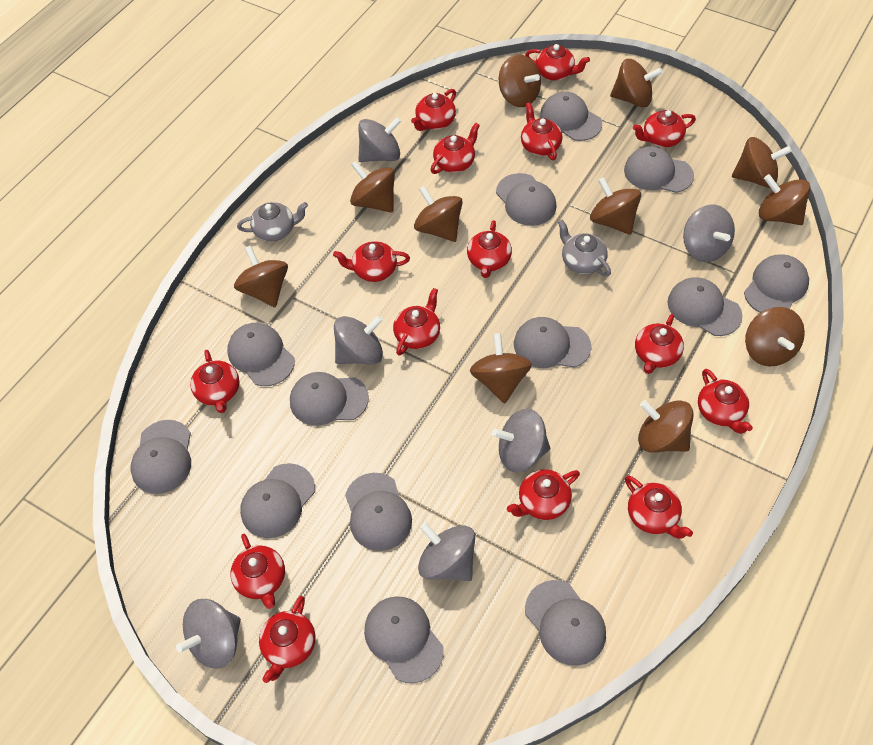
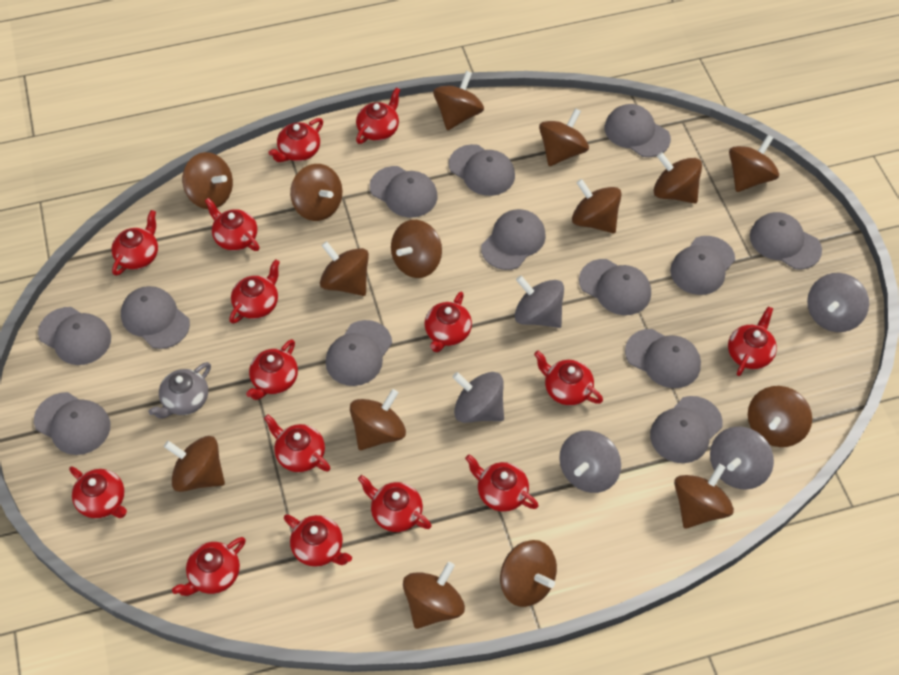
brown spinning top: [234,245,288,307] [350,161,395,213] [414,186,463,242] [470,333,532,404] [499,54,541,107] [590,177,641,235] [610,59,663,107] [638,400,694,453] [732,137,792,188] [745,307,805,366] [759,174,811,225] = 11 -> [164,436,225,492] [182,152,233,209] [290,164,342,221] [320,241,369,296] [350,389,406,450] [391,220,442,278] [403,562,465,629] [433,71,484,130] [500,540,557,607] [539,108,589,166] [572,179,622,233] [654,152,702,203] [674,464,734,528] [729,135,779,192] [748,386,812,447] = 15
grey spinning top: [176,599,241,669] [334,315,383,365] [358,117,401,162] [418,522,475,581] [492,409,550,473] [683,205,735,262] = 6 -> [452,372,504,423] [515,276,564,328] [559,431,621,493] [710,426,774,490] [807,273,869,332] = 5
grey teapot: [237,202,308,241] [558,220,611,276] = 2 -> [149,362,211,419] = 1

